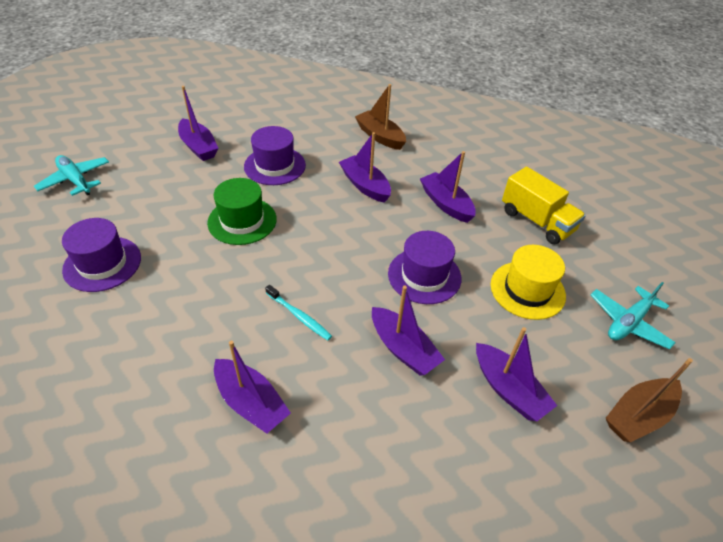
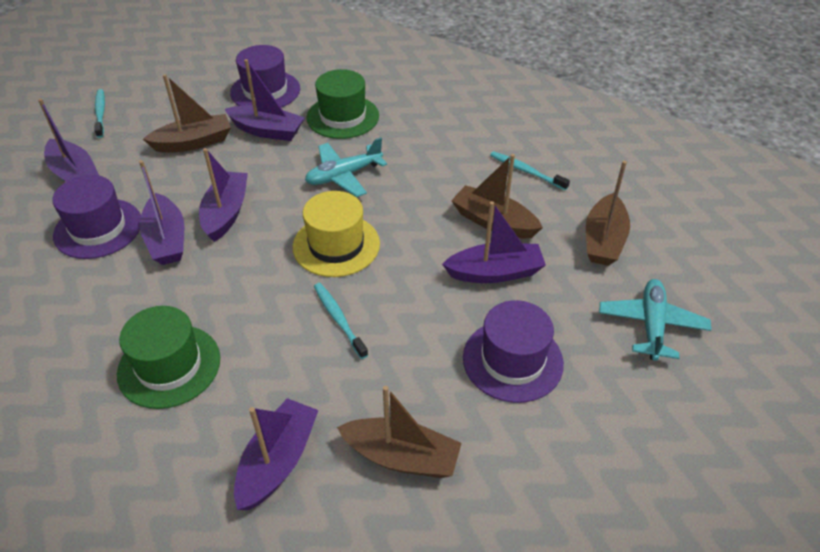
brown boat: [355,84,406,150] [606,358,693,442] = 2 -> [143,74,231,153] [337,386,462,478] [451,154,543,238] [586,161,630,266] = 4
green hat: [207,178,277,245] = 1 -> [117,306,220,409] [306,69,379,139] = 2
turquoise toothbrush: [265,285,332,340] = 1 -> [95,89,105,138] [314,283,368,359] [490,151,570,190] = 3
yellow truck: [502,167,586,244] = 1 -> none = 0

